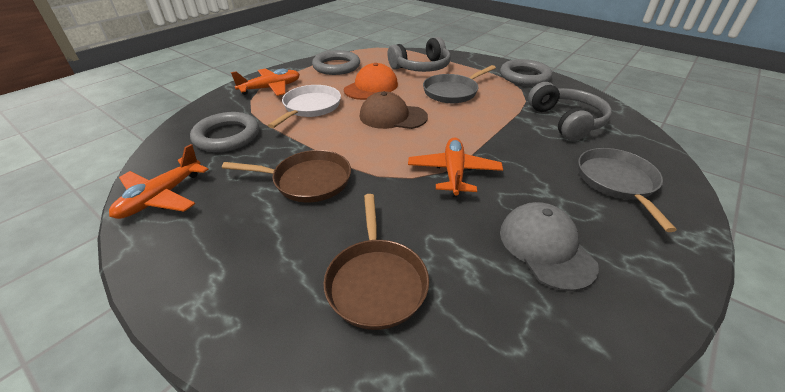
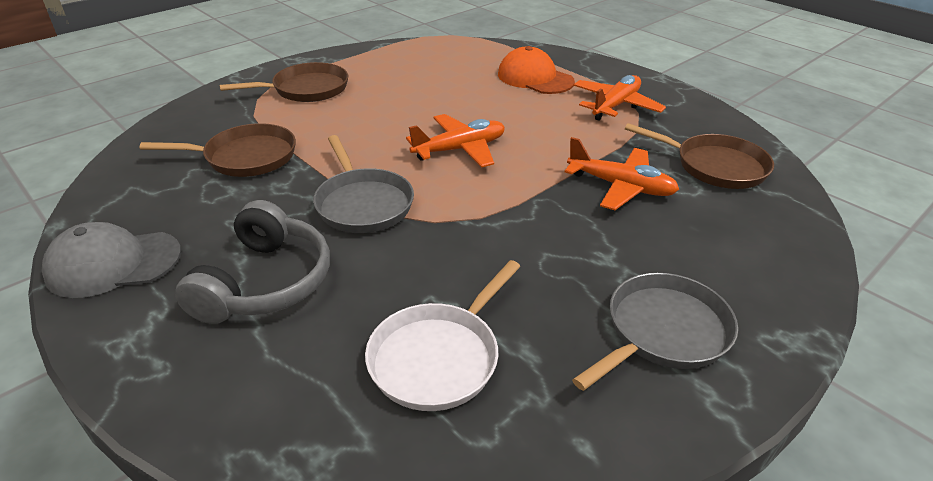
brown cap: [360,91,428,129] = 1 -> none = 0
brown pan: [222,150,351,202] [323,194,429,330] = 2 -> [140,123,296,177] [220,62,348,102] [625,123,774,189] = 3
grey headphones: [388,37,451,72] [528,82,612,141] = 2 -> [175,200,330,324] = 1
grey ring: [190,112,259,152] [312,50,360,75] [500,59,552,86] = 3 -> none = 0

